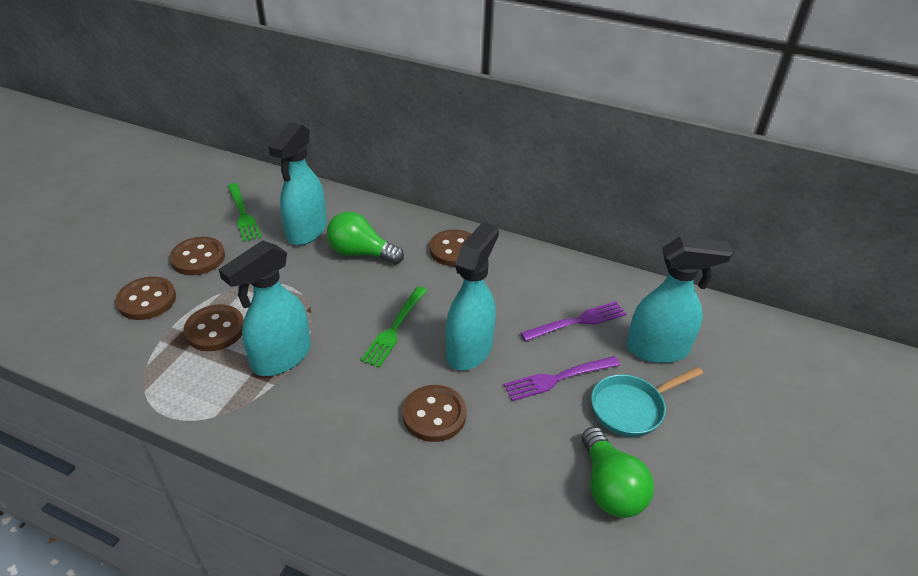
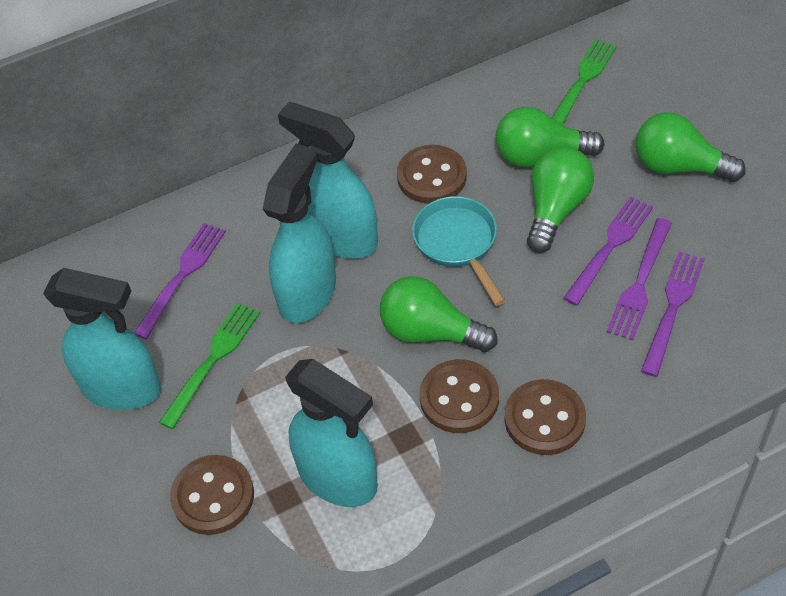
brown button: [115,276,176,320] [170,237,225,275] [184,304,244,351] [402,385,467,442] [430,229,471,267] = 5 -> [170,455,254,535] [397,145,467,204] [420,359,499,433] [505,379,586,455] = 4
green light bulb: [327,211,404,264] [582,427,654,518] = 2 -> [380,276,497,352] [496,107,605,168] [527,146,594,253] [636,112,746,182] = 4
purple fork: [504,356,620,401] [521,301,626,341] = 2 -> [134,223,226,339] [563,196,653,306] [607,218,672,340] [641,252,704,377] = 4

